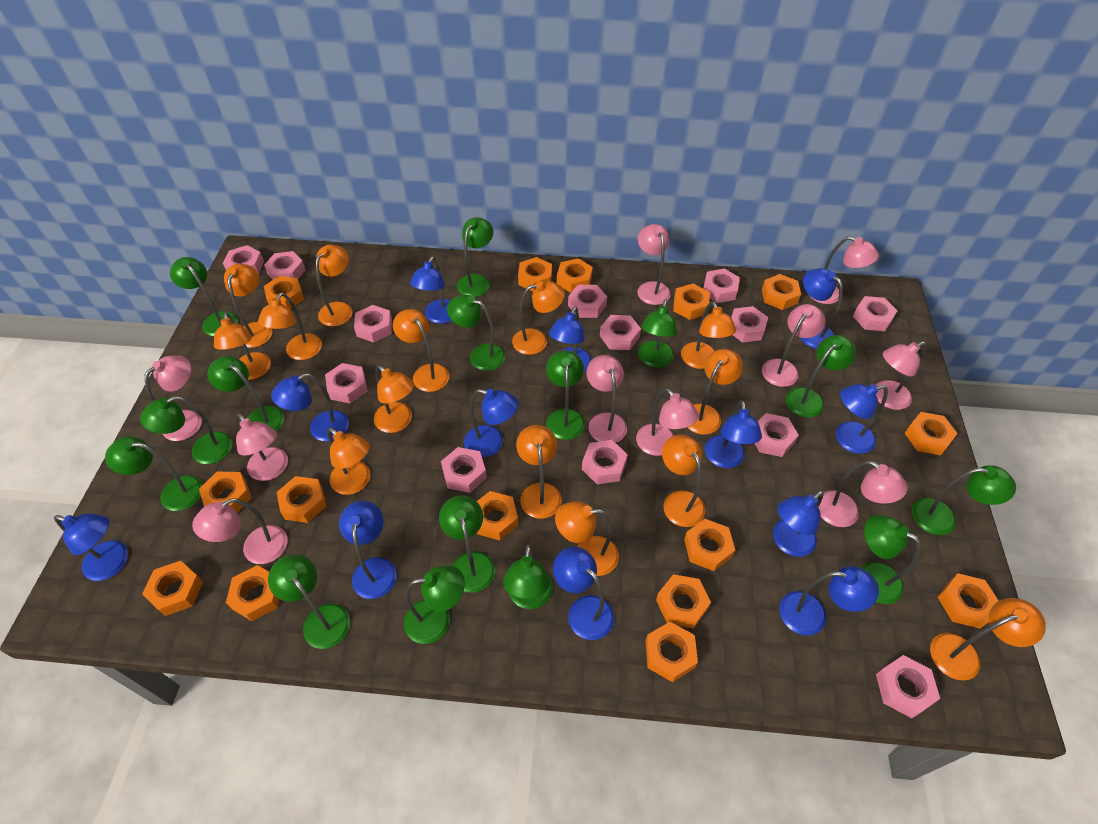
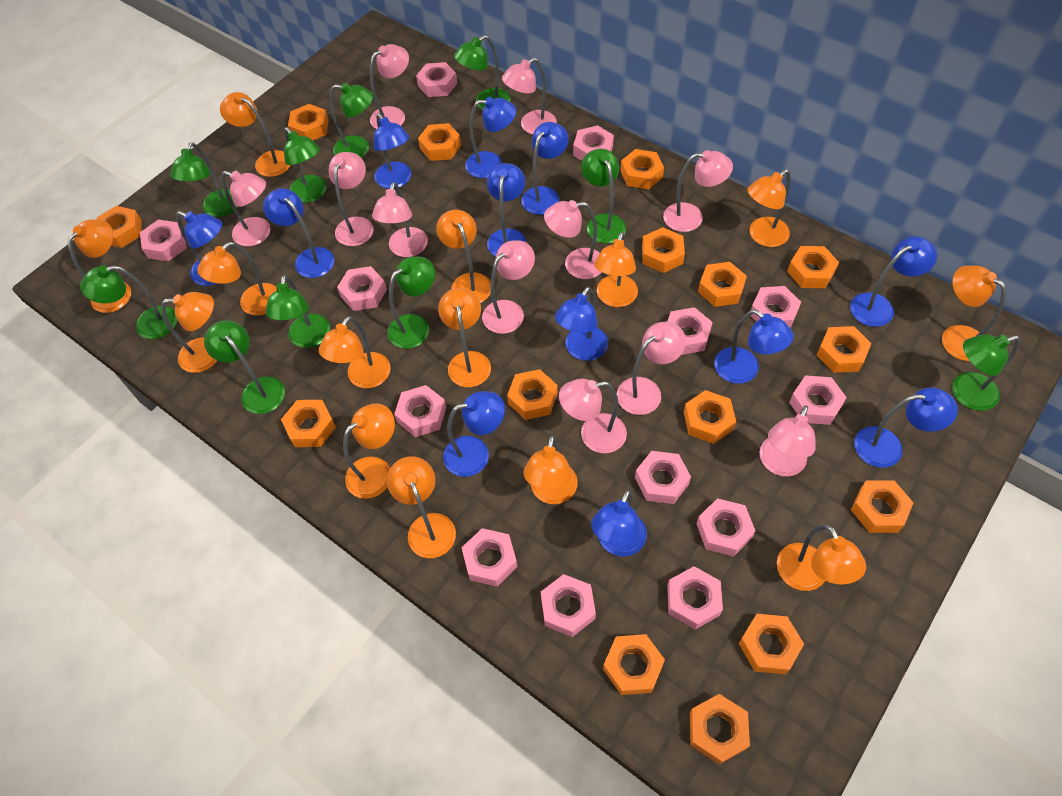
green lamp: [105,436,203,511] [140,396,232,464] [170,257,238,336] [207,356,285,432] [268,554,350,649] [404,566,465,644] [439,495,495,593] [447,295,505,371] [457,217,493,297] [503,545,553,609] [546,350,585,440] [638,300,677,368] [786,335,856,418] [861,515,921,604] [912,465,1016,535] = 15 -> [80,265,177,339] [170,142,238,217] [204,320,285,414] [265,275,330,348] [284,127,327,203] [330,83,373,158] [388,256,435,349] [454,35,511,110] [581,149,626,243] [952,334,1020,411] = 10
pink lamp: [145,355,202,441] [192,498,287,564] [236,413,288,481] [586,355,627,443] [636,388,699,456] [638,224,671,305] [762,304,825,387] [808,236,879,304] [818,461,908,527] [876,341,926,410] = 10 -> [221,171,271,247] [329,152,374,246] [370,44,409,129] [372,182,428,257] [482,240,535,334] [502,58,557,135] [544,200,602,279] [559,379,627,453] [617,321,686,415] [663,150,733,232] [760,405,816,476] = 11

